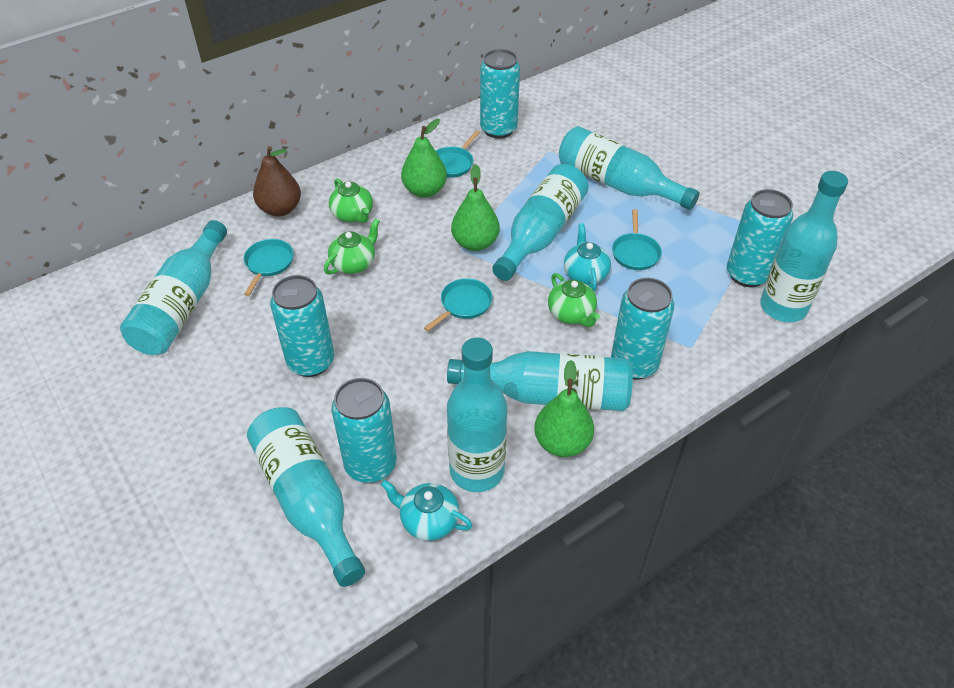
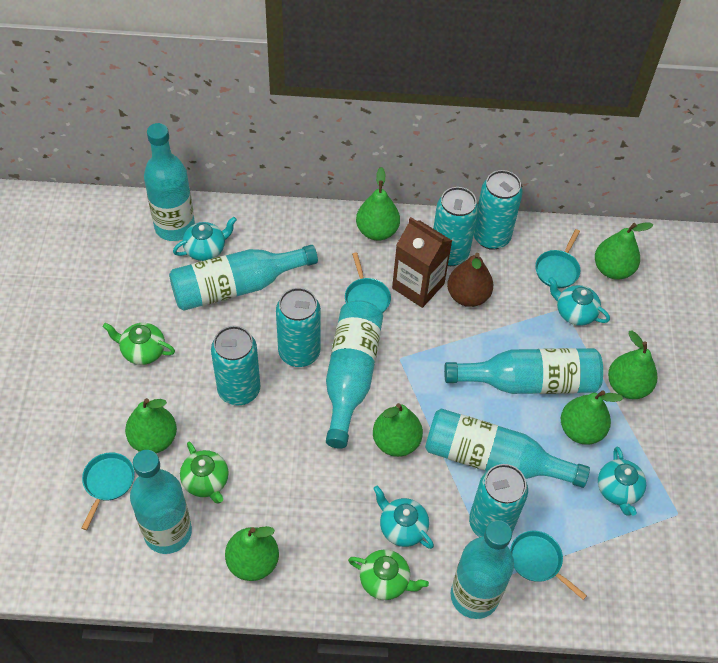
brown carton: none = 0 -> [392,217,452,308] = 1
green pear: [401,119,447,198] [451,164,500,251] [534,360,594,457] = 3 -> [125,398,177,453] [225,526,279,581] [356,167,400,241] [373,403,423,457] [561,390,623,445] [595,222,653,280] [608,331,657,399] = 7
turquoise teapot: [381,480,473,541] [564,223,611,291] = 2 -> [173,217,237,261] [373,486,434,549] [548,277,610,326] [598,447,646,516] = 4

